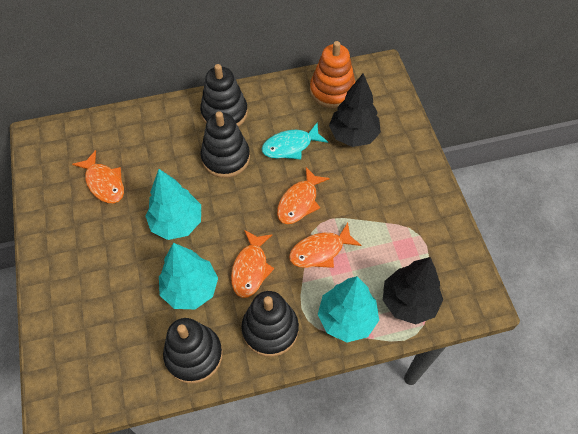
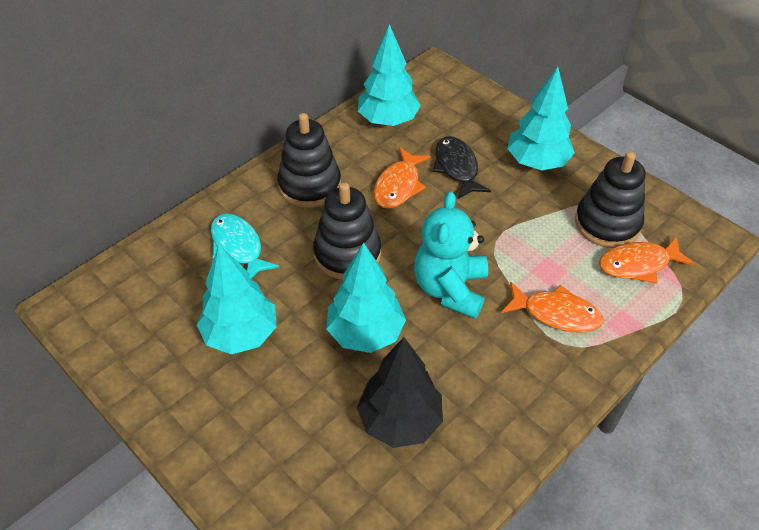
black fish: none = 0 -> [433,136,491,199] = 1
black stacking toy: [163,318,223,384] [200,64,248,127] [201,111,250,178] [241,291,299,357] = 4 -> [277,113,341,208] [313,182,381,280] [575,151,645,248] = 3
black tree: [329,73,381,147] [383,257,443,324] = 2 -> [357,337,443,448] = 1
orange fish: [72,150,124,203] [231,230,274,298] [277,167,330,224] [289,222,362,268] = 4 -> [374,147,431,209] [501,282,604,333] [599,236,695,284] = 3
orange stacking toy: [310,41,355,108] = 1 -> none = 0
turquoise teddy bear: none = 0 -> [414,191,488,319] = 1
turquoise tree: [145,169,201,240] [159,243,218,309] [318,276,379,342] = 3 -> [196,244,277,354] [326,243,406,353] [358,24,421,126] [507,67,575,170] = 4

